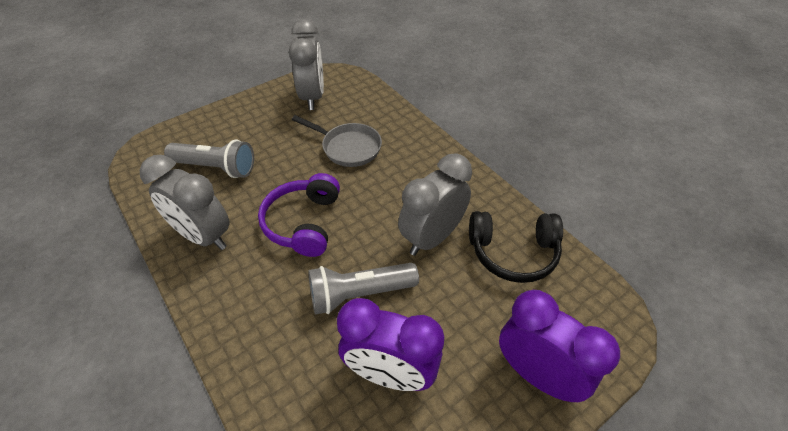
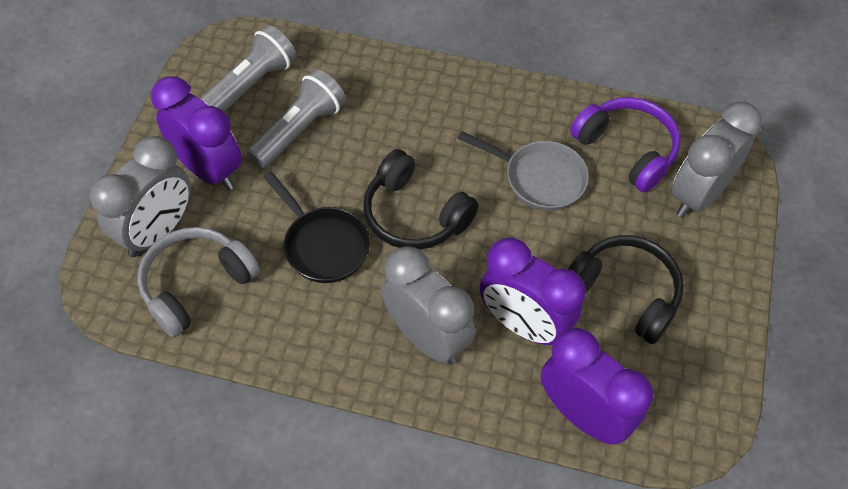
black headphones: [469,211,563,283] = 1 -> [363,149,479,250] [568,235,684,344] = 2
black pan: none = 0 -> [263,171,370,283] = 1
grey headphones: none = 0 -> [137,227,260,338] = 1
purple clock: [337,298,444,391] [499,290,620,402] = 2 -> [151,76,242,190] [480,238,586,345] [541,328,653,444] = 3

